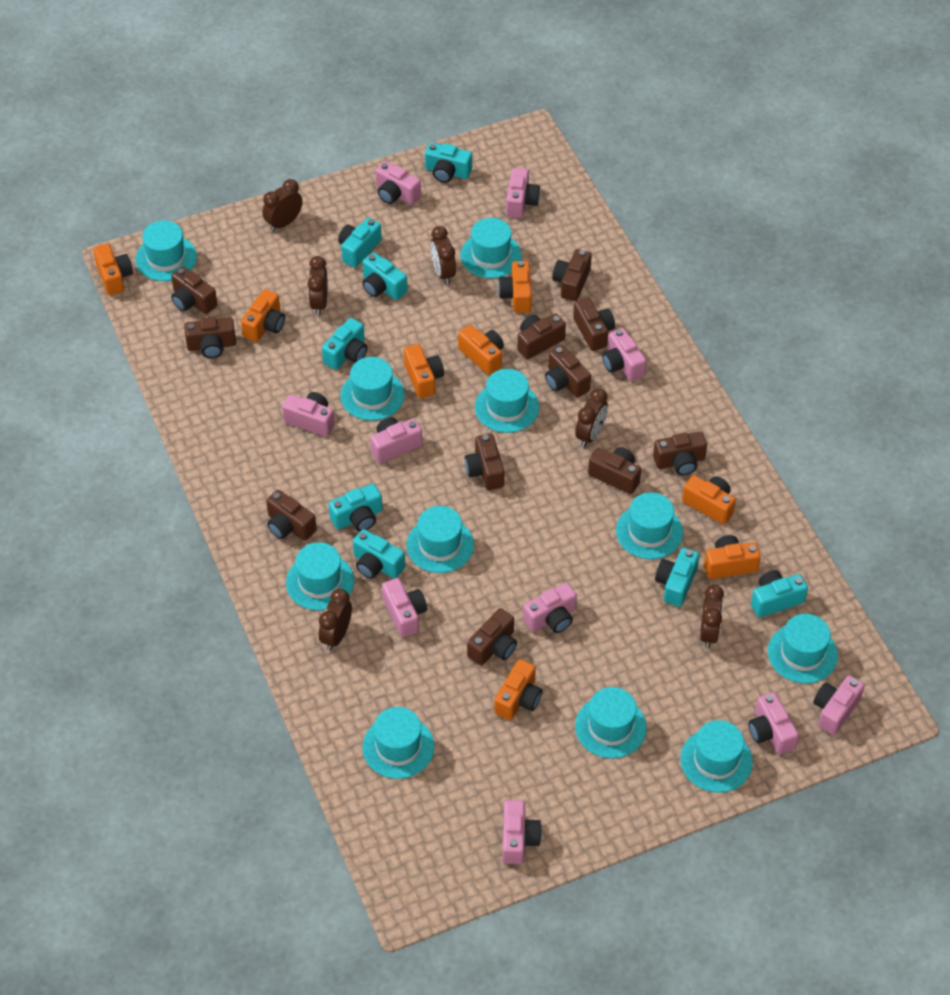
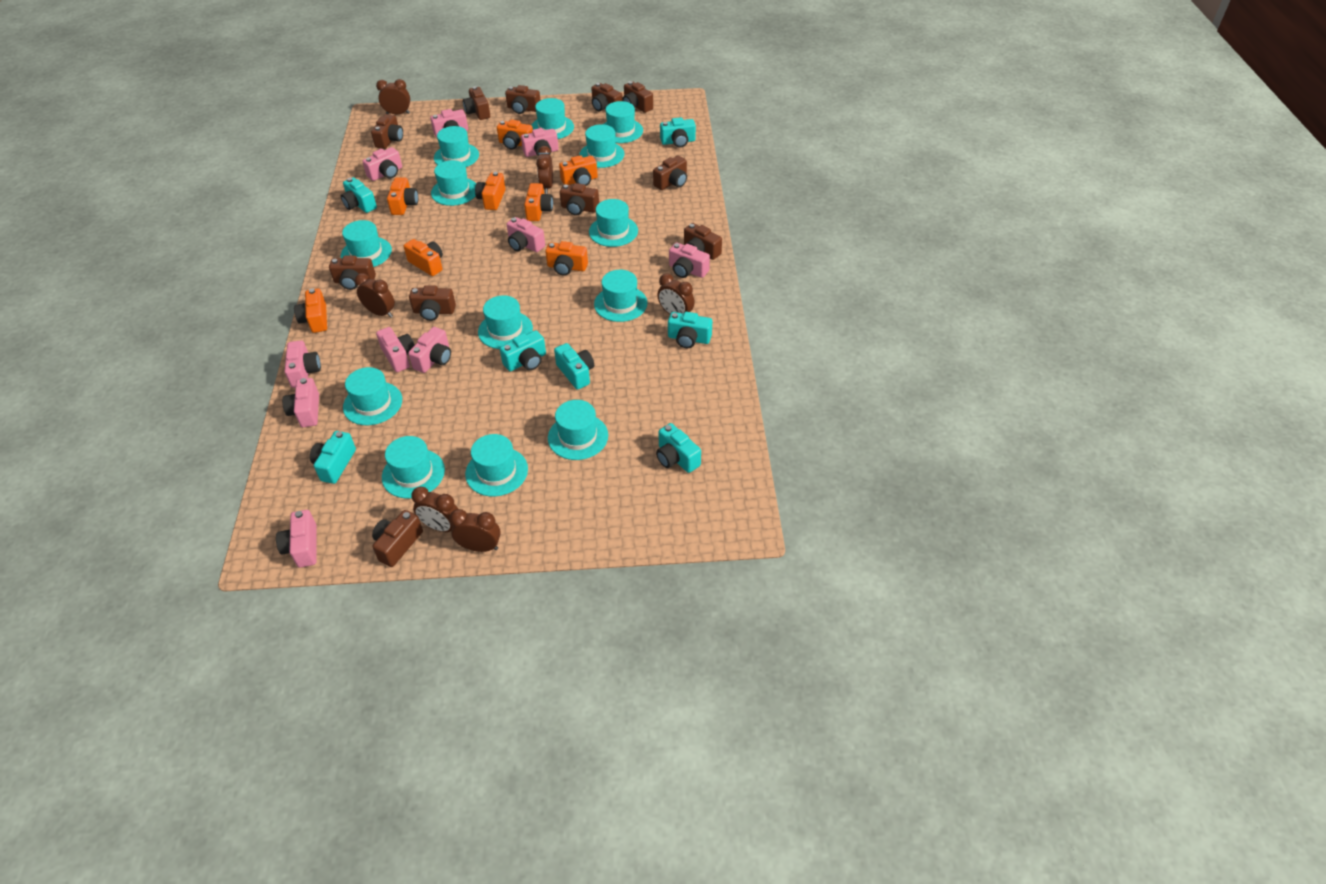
turquoise camera: [322,318,368,370] [329,484,382,532] [338,218,382,268] [353,529,405,579] [362,252,407,300] [425,142,472,183] [655,548,699,607] [751,570,808,618] = 8 -> [310,431,356,484] [341,177,377,213] [500,330,546,371] [554,343,594,390] [656,423,701,473] [660,117,696,147] [668,312,712,348] = 7
turquoise hat: [135,221,197,281] [286,542,354,611] [340,357,405,421] [362,707,434,779] [407,506,474,573] [460,218,522,278] [475,369,539,433] [575,687,647,758] [616,492,683,559] [680,720,753,793] [768,614,838,684] = 11 -> [341,220,392,267] [343,367,402,425] [382,436,445,498] [431,160,476,206] [434,126,479,167] [465,434,528,496] [478,295,533,349] [532,98,574,139] [548,400,608,460] [579,124,624,168] [589,199,638,247] [594,270,647,322] [604,101,643,143] = 13

